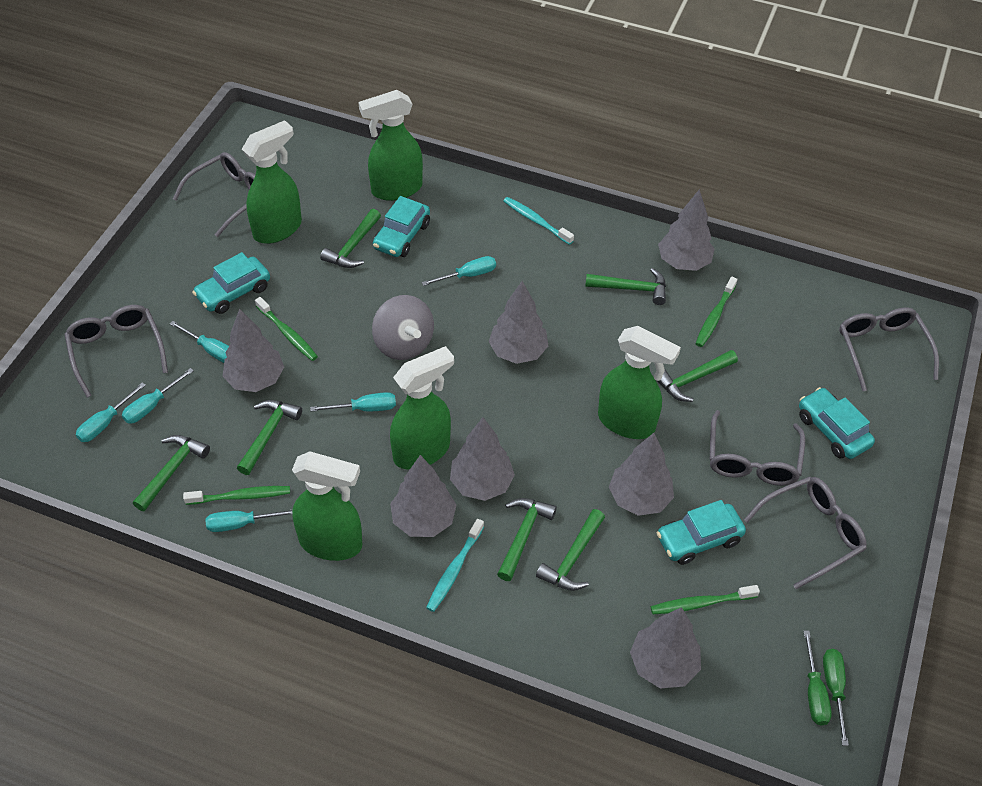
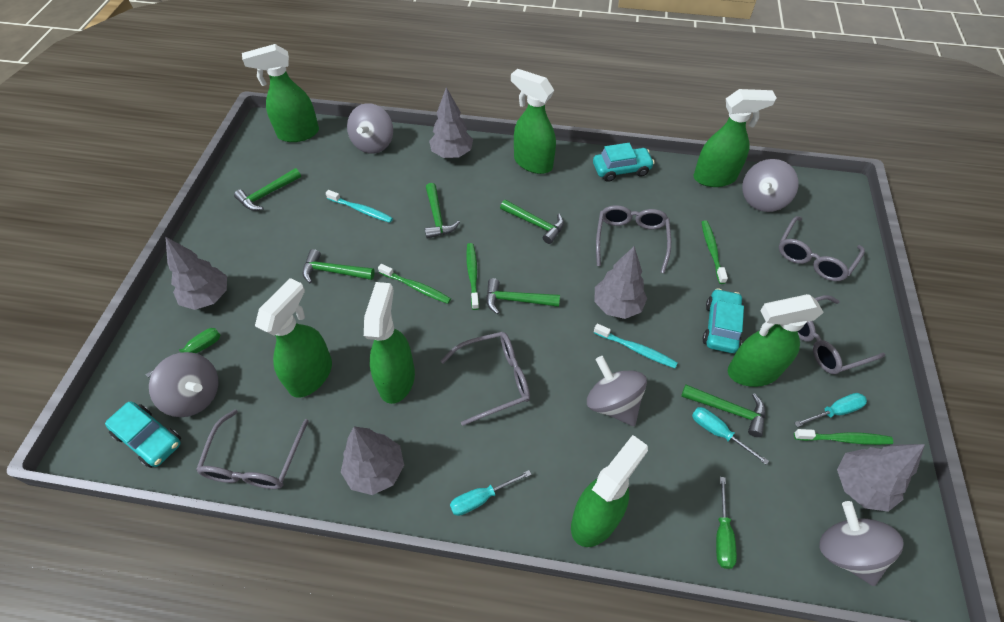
green hammer: [133,435,210,511] [237,400,302,475] [320,209,381,268] [497,498,557,581] [536,509,605,591] [585,268,666,305] [658,350,738,402] = 7 -> [234,168,301,211] [303,249,375,283] [425,183,460,239] [486,278,560,314] [500,200,564,244] [681,385,766,437] = 6
green spray bottle: [242,120,302,244] [292,451,362,561] [358,90,423,201] [390,346,454,470] [598,326,681,439] = 5 -> [242,44,319,142] [255,278,332,398] [364,282,415,404] [511,69,556,174] [571,435,648,547] [693,89,776,187] [728,294,824,387] = 7
grey spinning top: [372,295,434,360] = 1 -> [149,352,218,417] [347,103,393,154] [587,356,647,426] [742,159,799,212] [819,501,904,586] = 5
grey tree: [222,309,284,392] [390,455,457,537] [450,417,515,501] [488,281,548,364] [609,433,674,516] [630,607,701,689] [658,189,715,271] = 7 -> [166,237,227,310] [341,427,404,495] [429,87,473,158] [595,246,647,319] [837,444,925,512] = 5
turquoise car: [192,252,270,314] [373,196,430,257] [657,500,746,565] [799,387,875,459] = 4 -> [105,401,181,468] [593,143,655,182] [703,288,744,353] = 3
turquoise screwdriver: [76,382,146,442] [122,368,194,423] [170,321,229,363] [206,509,293,532] [310,392,396,412] [422,256,496,286] = 6 -> [450,470,532,516] [692,407,769,465] [795,393,867,427] = 3

